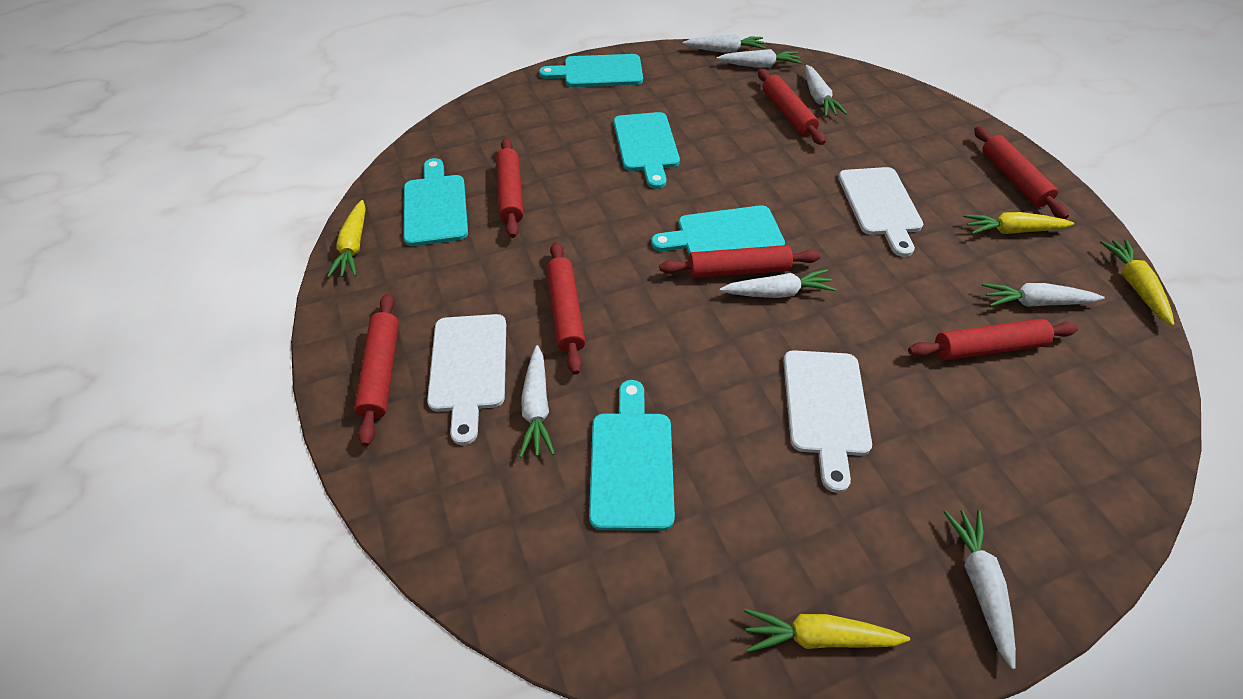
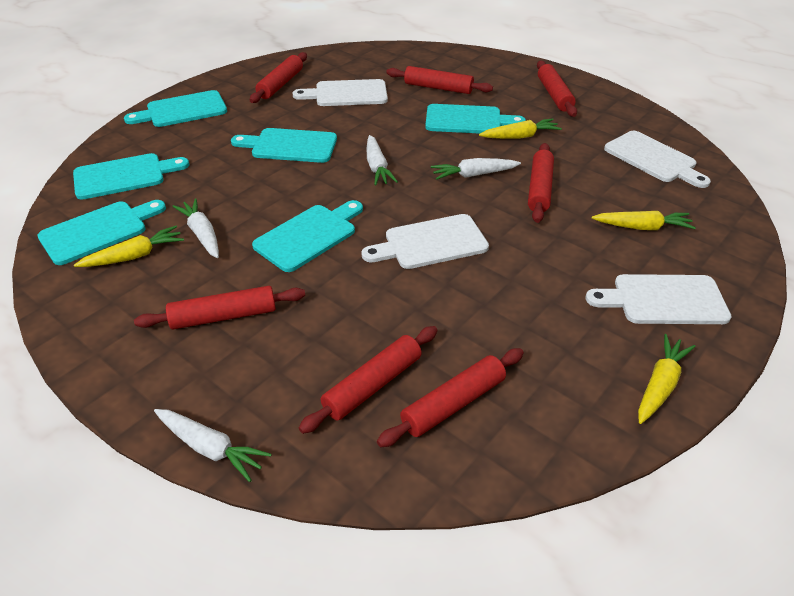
turquoise cutting board: [404,158,468,246] [539,54,643,87] [589,380,675,531] [614,112,680,189] [651,205,785,255] = 5 -> [37,200,166,265] [73,153,189,200] [124,90,227,127] [231,128,337,163] [252,200,363,272] [425,104,526,134] = 6
white carrot: [519,345,555,458] [683,34,766,52] [716,49,802,68] [719,269,836,298] [805,65,847,117] [943,510,1016,669] [982,283,1105,307] = 7 -> [154,409,272,482] [172,198,219,258] [367,135,398,185] [431,158,521,180] = 4
white cutting board: [427,314,506,445] [783,350,872,493] [838,167,923,257] = 3 -> [293,79,388,106] [361,214,489,269] [586,274,732,324] [604,131,711,188] = 4

